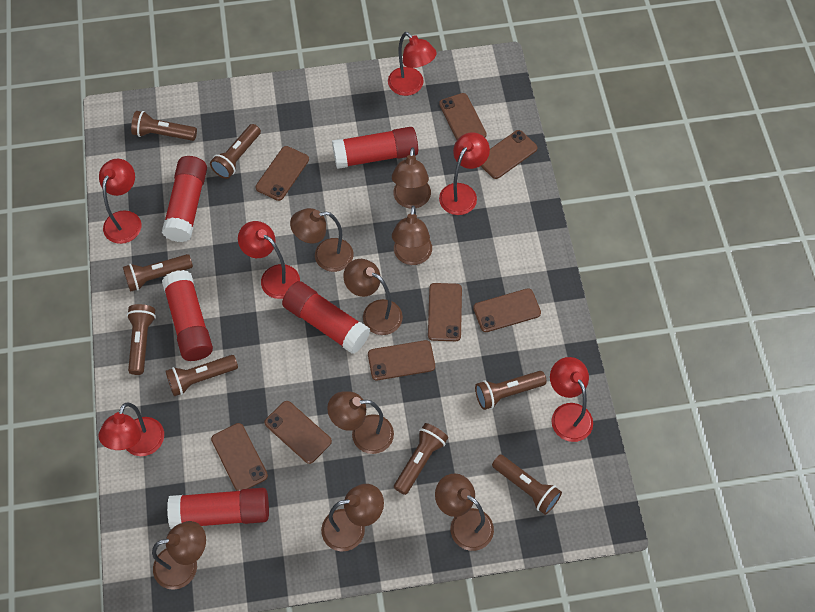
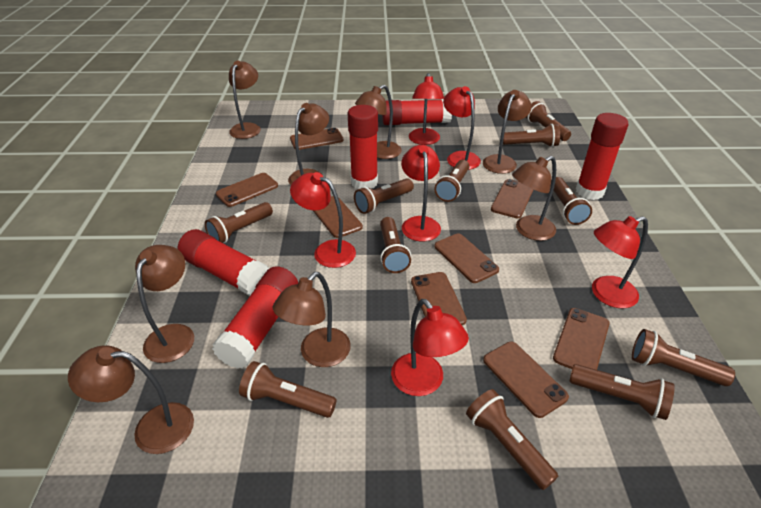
brown flashlight: [123,254,193,292] [127,304,156,375] [131,111,197,141] [166,355,238,396] [210,124,261,179] [394,423,448,495] [475,371,547,410] [492,455,562,515] = 8 -> [205,202,273,243] [239,361,337,418] [354,178,414,214] [380,217,411,273] [435,160,469,202] [466,389,558,490] [503,124,560,147] [526,101,571,141] [551,177,592,225] [569,364,675,420] [632,329,735,386] = 11

